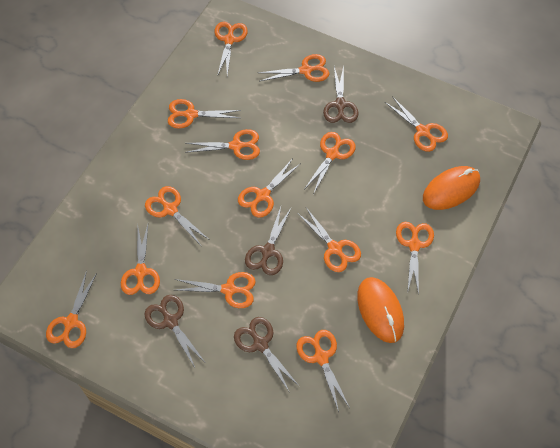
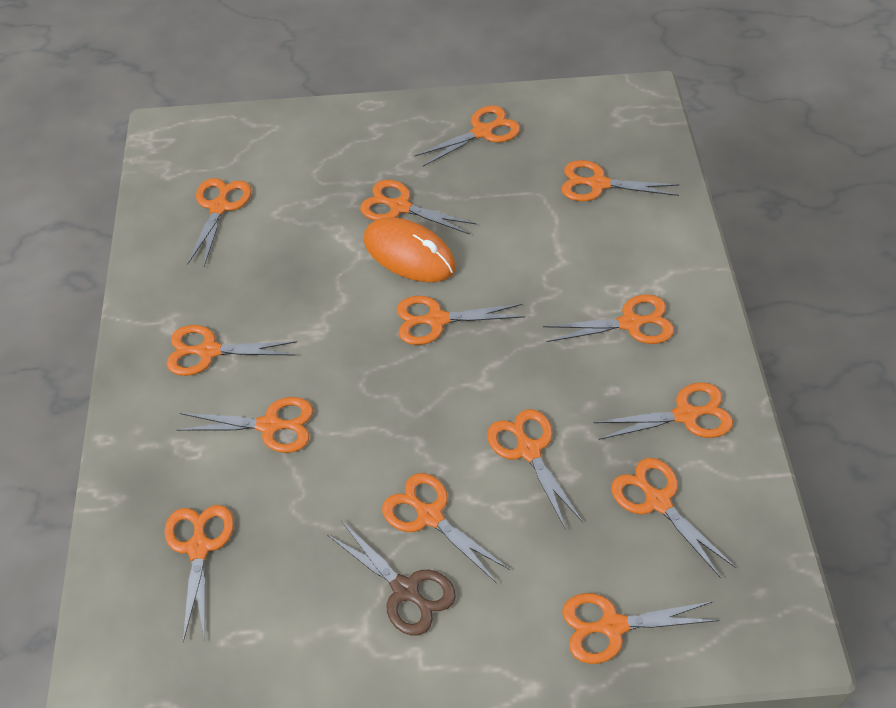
brown scissors: [145,295,205,367] [234,317,300,393] [245,207,291,275] [323,65,359,123] = 4 -> [327,521,456,636] = 1
orange mouse: [357,277,404,343] [423,166,480,210] = 2 -> [364,217,455,282] = 1

